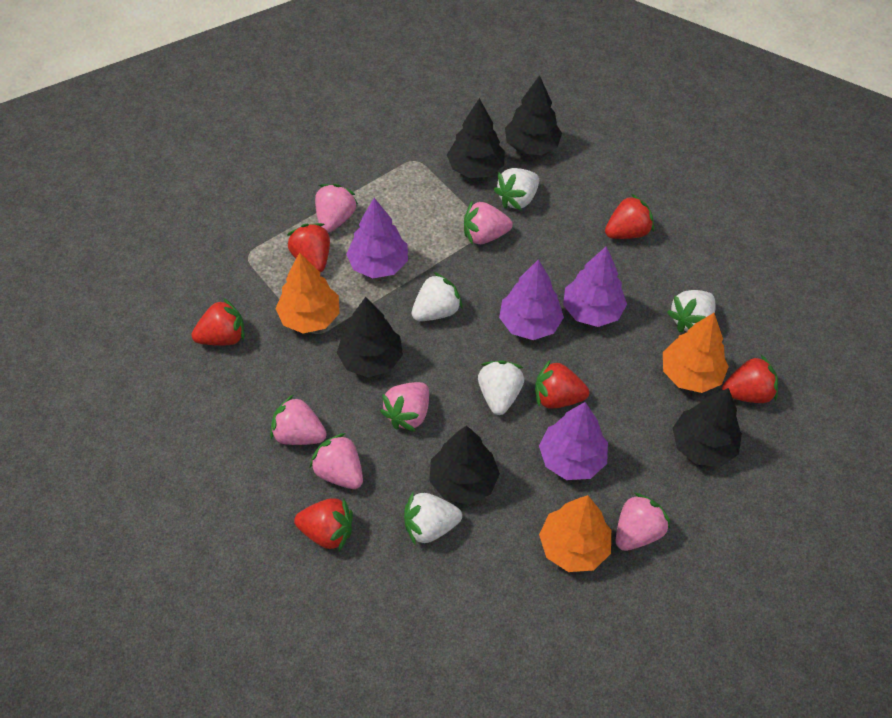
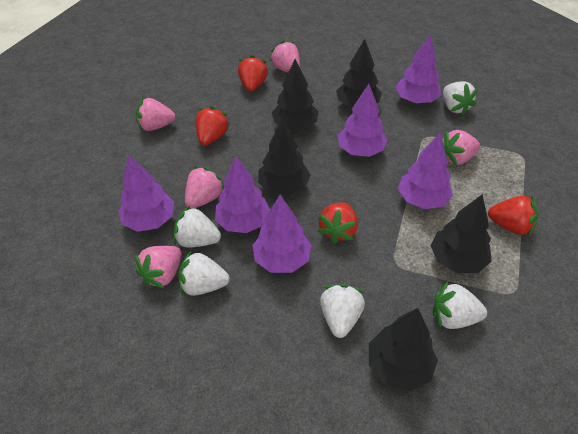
orange tree: [275,252,340,334] [539,495,611,572] [663,313,729,393] = 3 -> none = 0
pink strawberry: [270,394,327,445] [310,433,363,489] [315,184,358,233] [380,382,429,432] [464,201,513,245] [616,493,670,551] = 6 -> [135,246,182,289] [136,98,176,131] [185,166,224,209] [270,40,300,73] [443,130,480,166] = 5
purple tree: [346,198,408,278] [499,259,564,340] [539,402,608,480] [563,247,627,327] = 4 -> [118,154,174,232] [215,156,270,233] [253,195,312,273] [338,84,387,157] [396,34,441,104] [398,133,453,209] = 6
red strawberry: [191,298,245,346] [287,223,330,273] [294,498,353,551] [535,359,589,409] [605,194,654,239] [722,355,778,403] = 6 -> [196,106,231,146] [238,55,268,92] [317,202,358,244] [488,196,538,236] = 4

